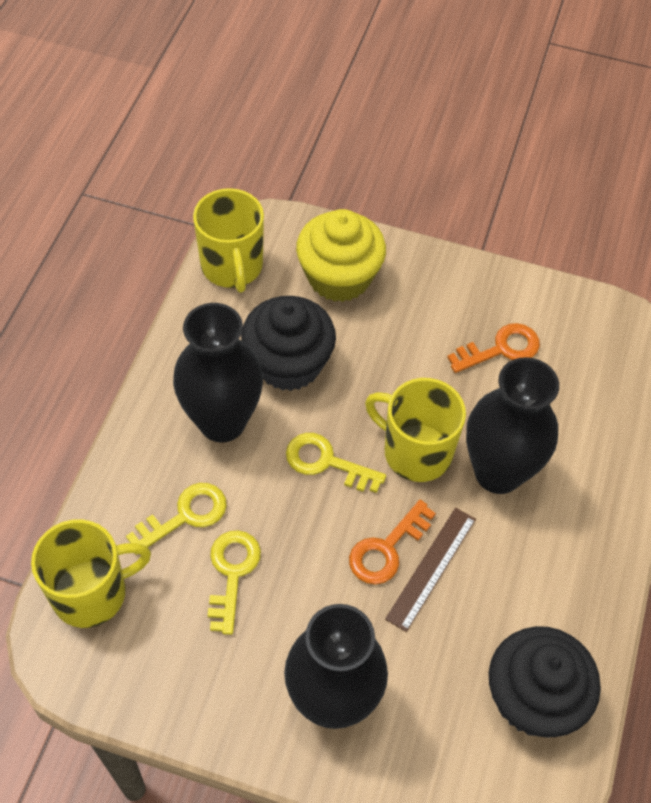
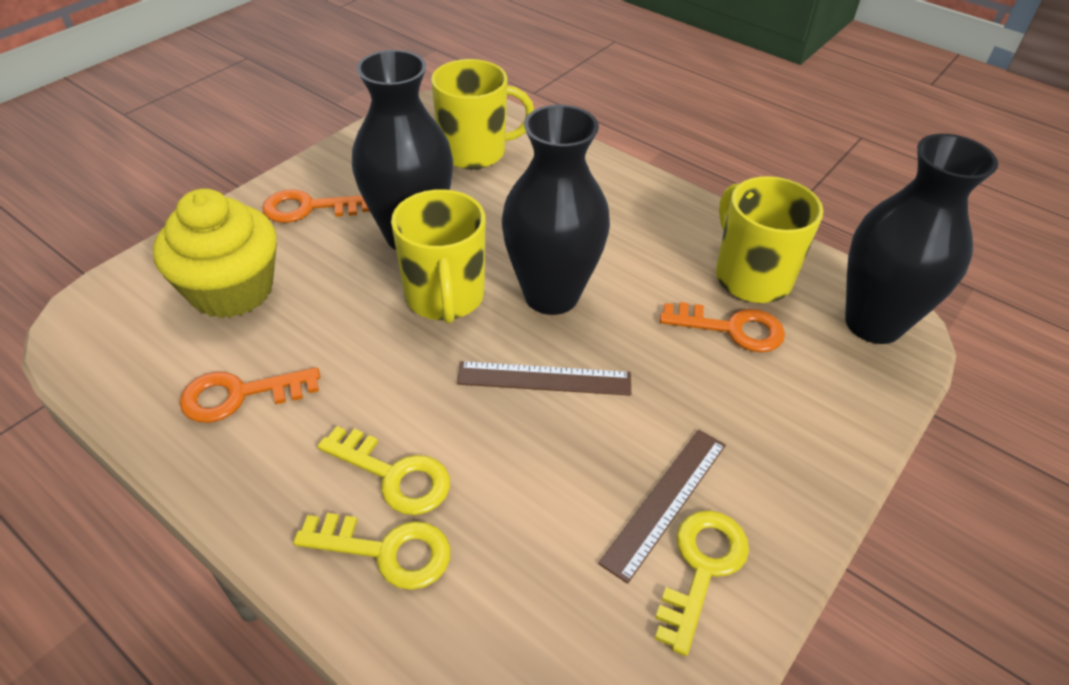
black cupcake: [241,296,336,391] [489,626,601,738] = 2 -> none = 0
brown ruler: [385,508,476,632] = 1 -> [457,361,631,396] [598,429,726,584] = 2
orange key: [349,500,436,584] [447,323,540,373] = 2 -> [180,367,320,423] [262,189,370,223] [660,302,785,352] = 3

